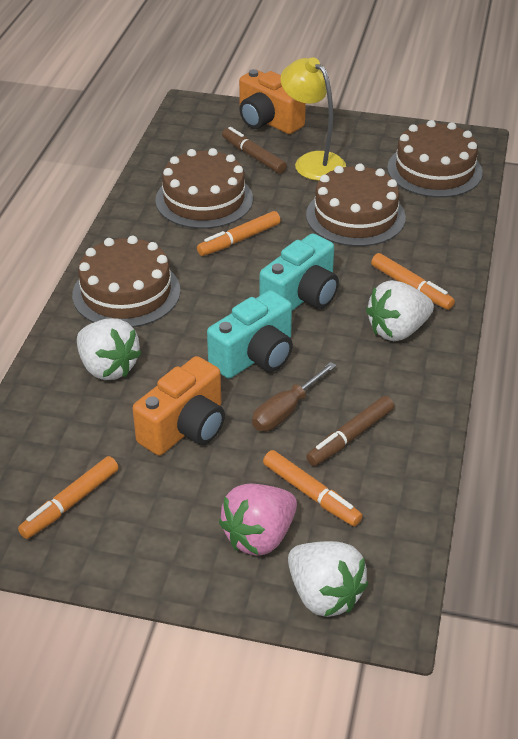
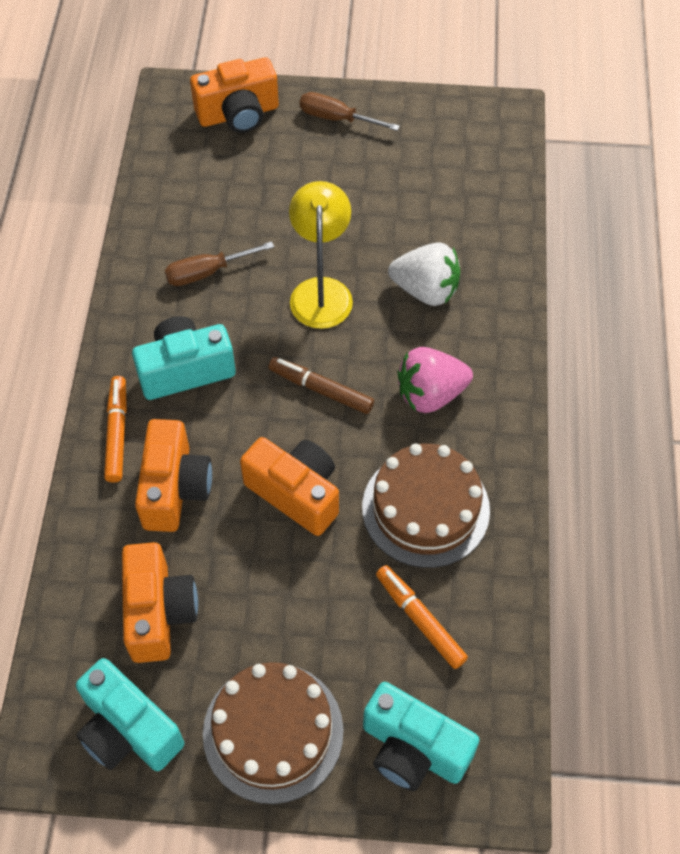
brown cake: [72,236,180,328] [155,148,253,229] [306,163,406,247] [387,120,483,198] = 4 -> [203,662,344,804] [362,444,490,568] = 2
brown marker: [222,127,287,174] [306,396,394,466] = 2 -> [269,357,374,414] = 1
brown screwdriver: [252,362,336,431] = 1 -> [165,242,274,286] [300,92,400,131] = 2
orange camera: [133,356,225,456] [239,69,306,134] = 2 -> [122,542,198,663] [135,419,212,532] [190,57,279,133] [240,437,339,536] = 4
orange marker: [18,456,119,539] [197,211,281,256] [263,450,363,526] [371,253,455,310] = 4 -> [104,376,127,483] [376,565,468,669] = 2
turquoise camera: [207,290,293,379] [260,233,339,311] = 2 -> [76,658,184,771] [132,316,236,400] [363,682,480,791] = 3
white strawberry: [77,318,142,380] [288,541,368,617] [366,280,434,341] = 3 -> [388,242,460,306] = 1

